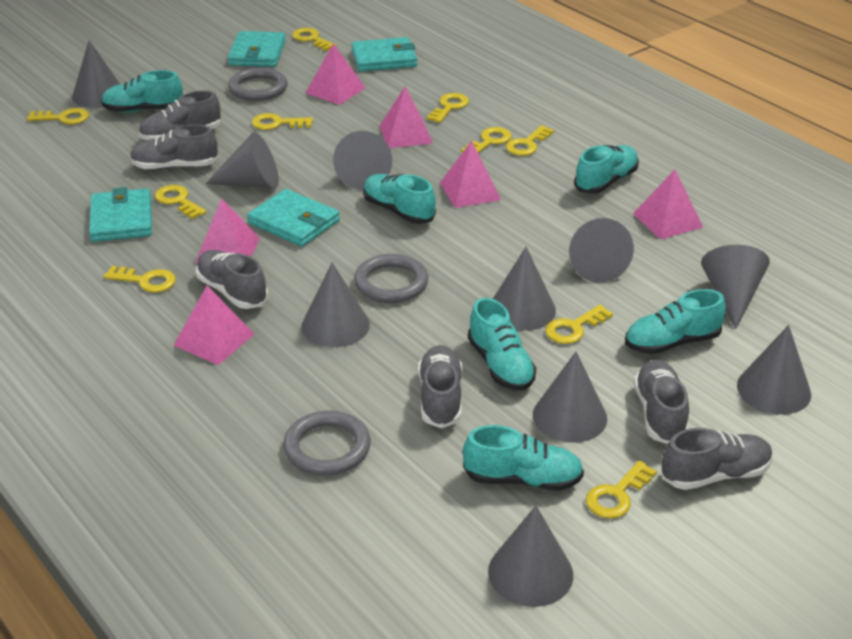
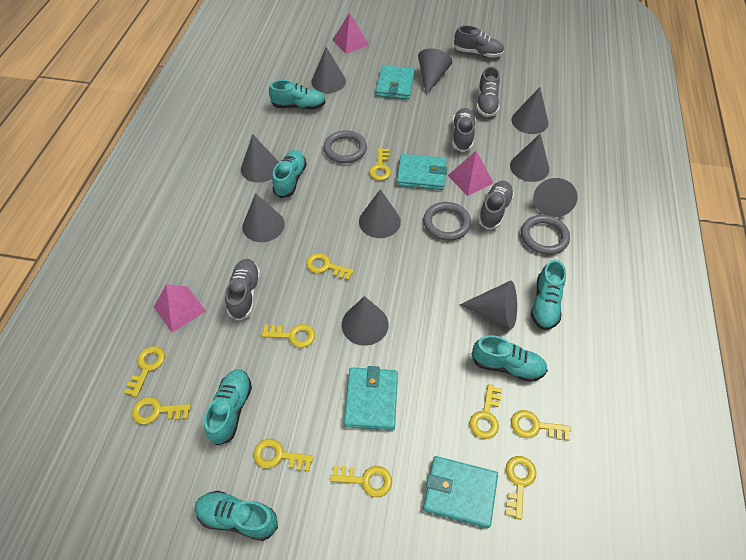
grey shoe: [130,124,218,170] [138,90,221,140] [196,250,268,309] [418,345,462,428] [634,360,689,444] [662,428,773,490] = 6 -> [225,259,261,321] [452,108,476,152] [454,25,504,58] [477,66,500,117] [478,181,514,229] = 5
pink pyramid: [173,286,254,365] [195,198,260,263] [306,43,366,105] [379,86,433,148] [440,141,501,208] [633,170,703,239] = 6 -> [154,284,206,333] [333,13,369,54] [448,151,493,196] = 3

